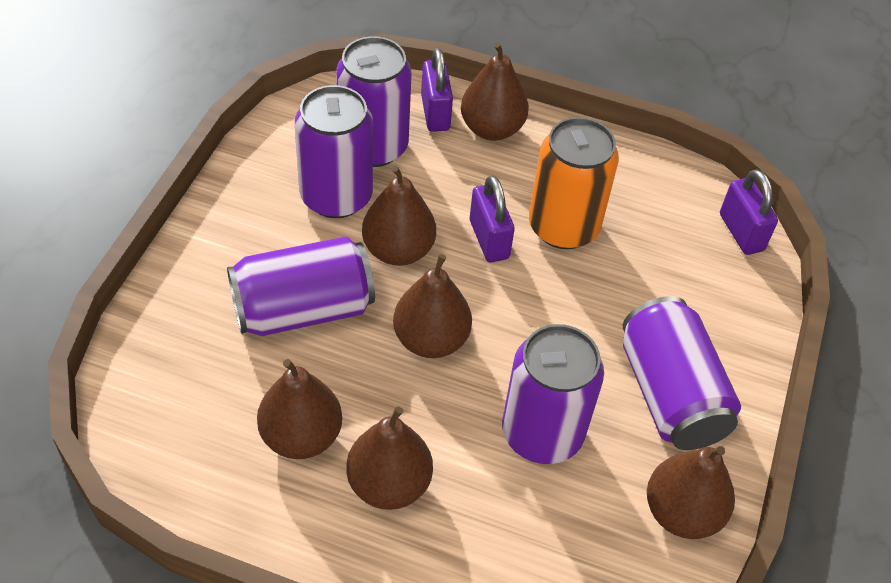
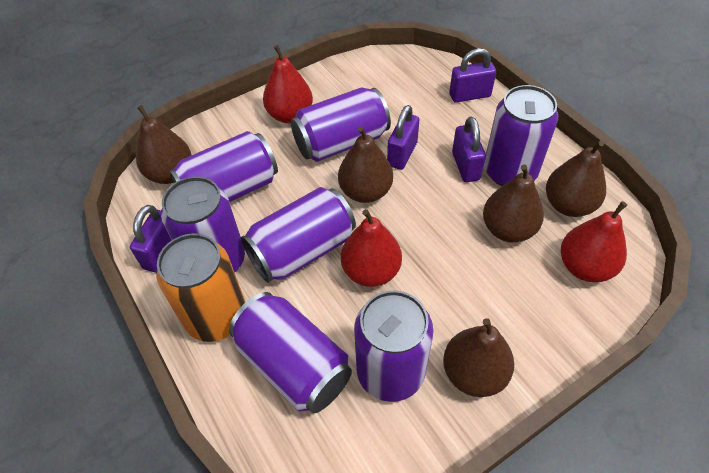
brown pear: [257,359,342,459] [346,407,433,510] [362,166,436,266] [393,254,472,358] [461,42,529,141] [647,446,735,539] = 6 -> [136,105,191,184] [338,126,393,203] [443,318,514,397] [483,164,544,243] [546,141,606,217] = 5
purple can: [227,236,375,336] [295,85,373,218] [336,36,412,167] [502,324,604,464] [623,296,741,450] = 5 -> [161,176,245,272] [169,131,278,202] [229,292,352,413] [241,187,356,283] [291,88,391,162] [354,290,433,402] [484,85,558,186] = 7
purple padlock: [421,48,453,132] [470,175,515,262] [720,169,778,255] = 3 -> [130,205,172,273] [387,105,419,170] [449,48,496,102] [452,116,486,182] = 4
red pear: none = 0 -> [263,45,313,123] [341,209,402,287] [561,201,627,282] = 3

